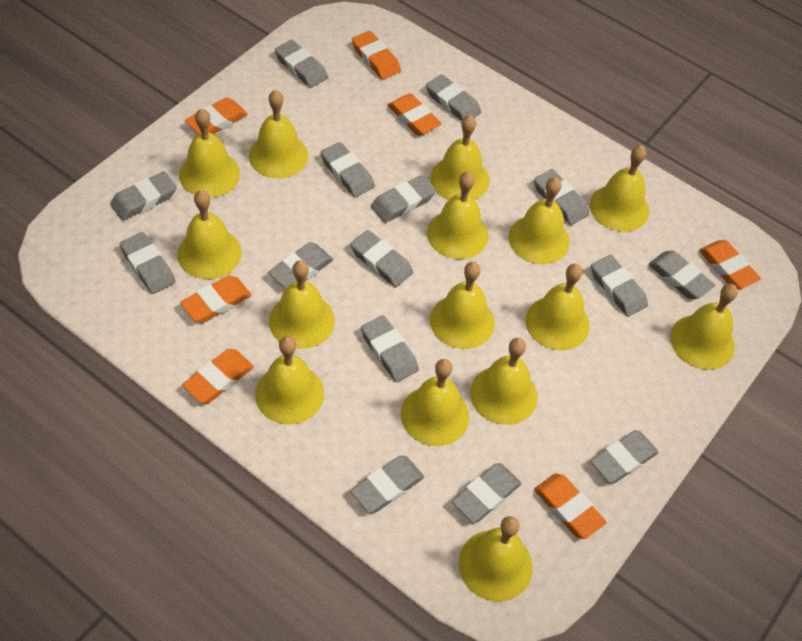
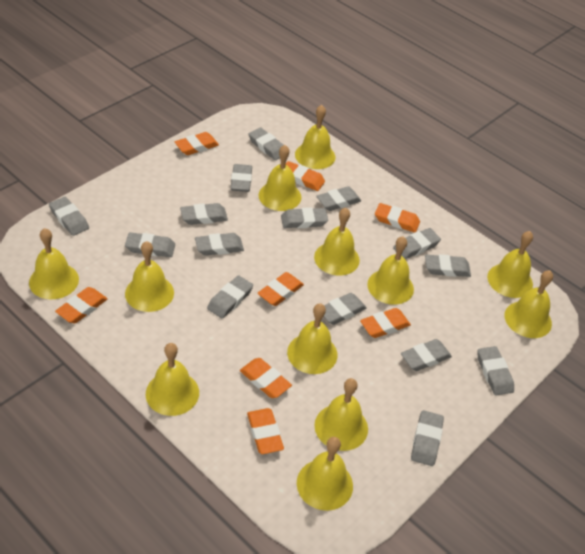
orange eraser: [180,275,251,323] [182,349,254,403] [185,97,248,134] [352,31,401,80] [388,93,442,136] [534,474,606,539] [699,240,761,289] = 7 -> [55,287,107,323] [175,132,219,155] [240,358,292,398] [247,408,284,454] [258,272,304,306] [285,161,325,191] [360,308,411,338] [375,203,420,233] = 8
yellow bell: [177,190,242,279] [179,108,240,198] [249,90,308,179] [255,336,324,424] [269,260,335,349] [401,359,469,446] [427,172,488,259] [430,115,490,200] [430,262,495,349] [459,516,533,602] [470,338,538,425] [508,177,570,264] [525,264,590,351] [590,145,649,232] [670,284,738,370] = 15 -> [29,228,79,299] [125,241,174,312] [146,343,199,416] [259,145,301,211] [287,303,338,374] [295,105,335,169] [297,437,353,511] [314,208,360,276] [314,378,368,451] [367,236,414,305] [487,231,533,298] [505,270,553,338] = 12

